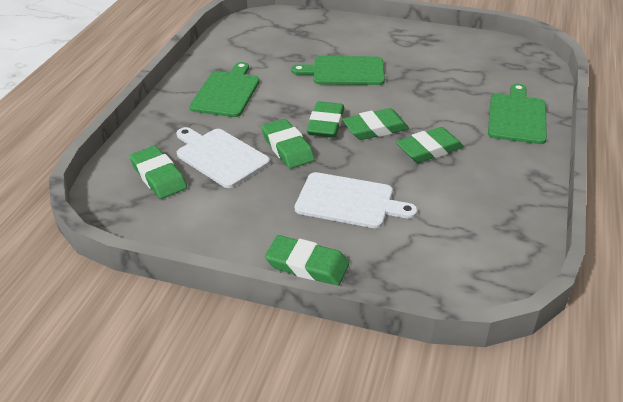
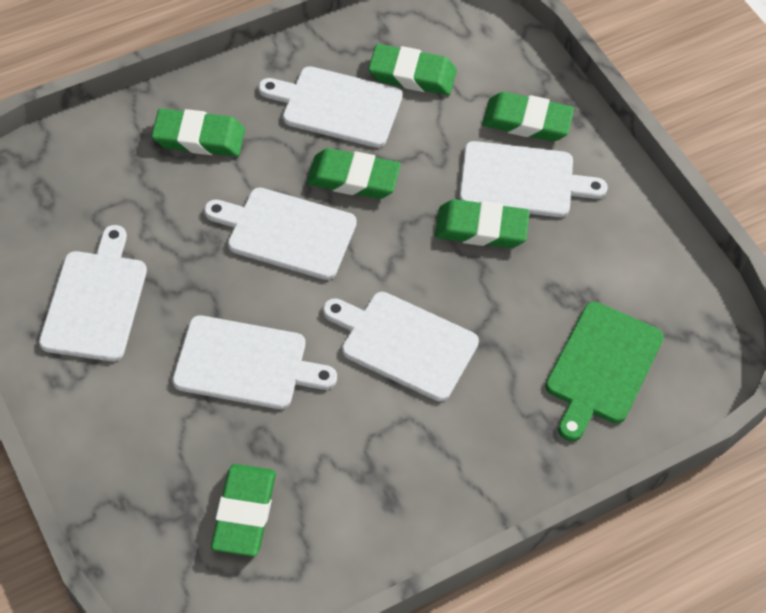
green cutting board: [189,62,260,117] [291,56,385,85] [488,84,547,144] = 3 -> [545,302,664,441] = 1
white cutting board: [176,127,270,188] [295,172,417,228] = 2 -> [39,225,147,361] [172,315,337,409] [204,187,357,280] [258,66,402,148] [323,292,479,401] [459,141,608,217] = 6

